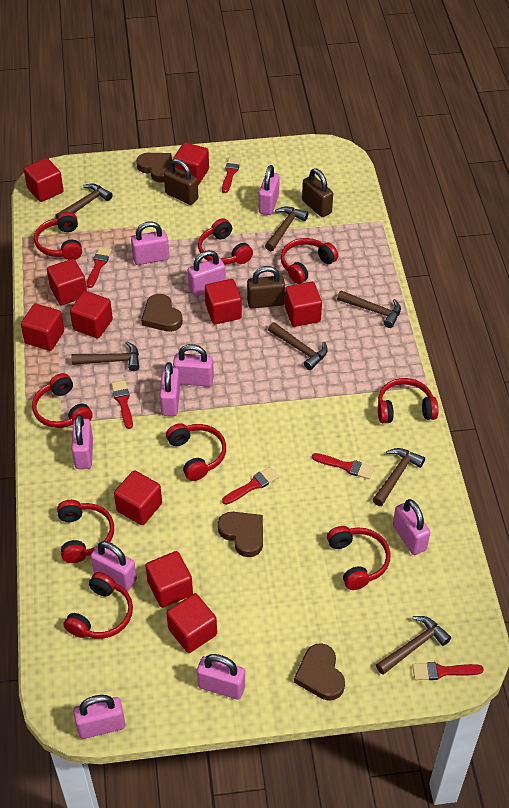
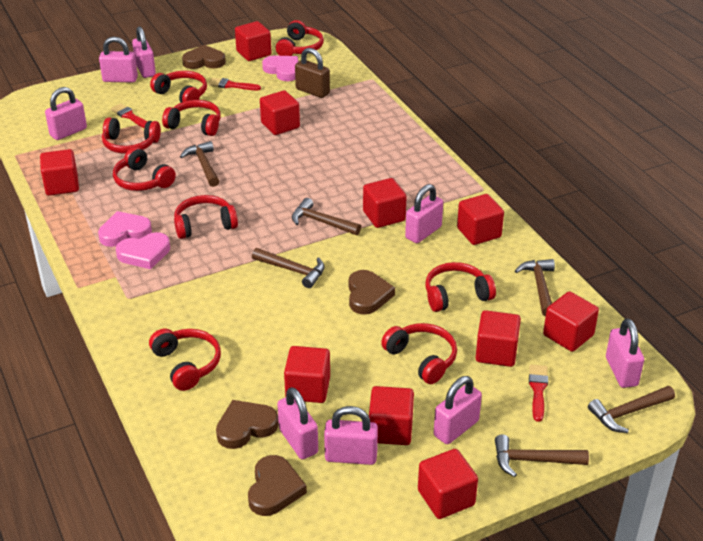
brown hammer: [55,184,113,218] [71,341,139,371] [265,207,308,251] [268,322,328,370] [337,290,401,328] [372,448,425,506] [376,616,451,675] = 7 -> [180,141,219,187] [252,248,325,288] [292,198,361,235] [495,434,589,477] [515,259,555,317] [588,386,675,433] = 6
brown padlock: [164,159,198,205] [247,266,285,308] [302,168,333,217] = 3 -> [295,48,330,98] = 1
pink heart: none = 0 -> [98,211,152,247] [116,232,170,269] [262,55,298,81] = 3
pink padlock: [72,414,93,469] [73,695,125,739] [91,541,137,591] [131,222,169,265] [160,362,180,416] [173,344,214,387] [188,250,226,296] [197,654,245,700] [259,165,280,215] [393,499,430,555] = 10 -> [45,87,87,140] [99,37,138,82] [132,26,156,78] [277,387,318,459] [324,406,378,465] [405,184,443,243] [434,376,482,444] [606,319,644,388] = 8
red brush: [87,247,112,288] [111,380,133,429] [222,157,241,193] [222,467,279,505] [312,453,374,479] [412,662,484,680] = 6 -> [111,104,147,128] [208,78,261,90] [529,365,548,422] = 3

